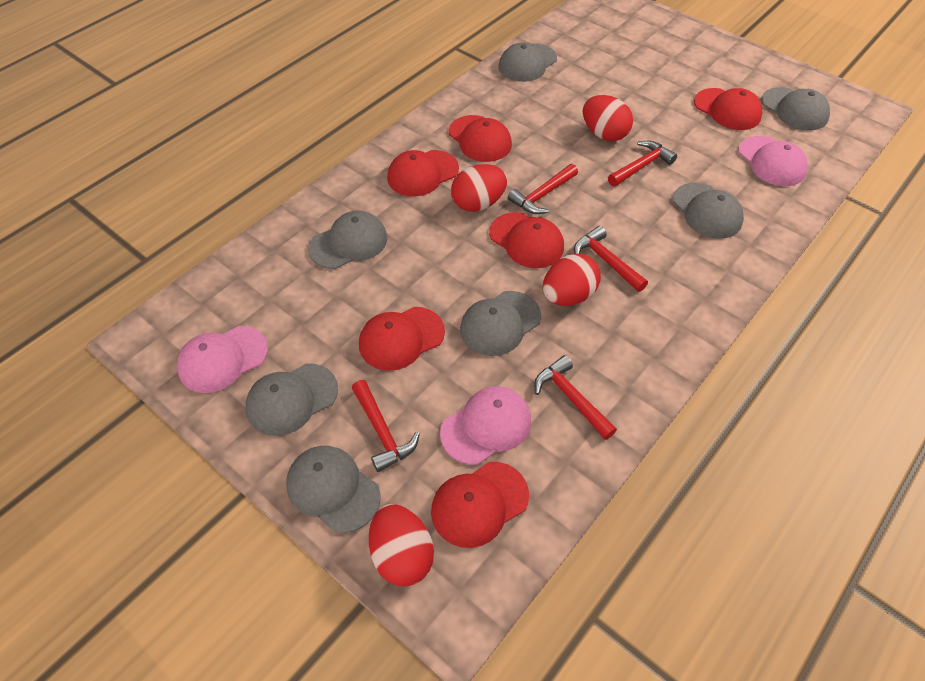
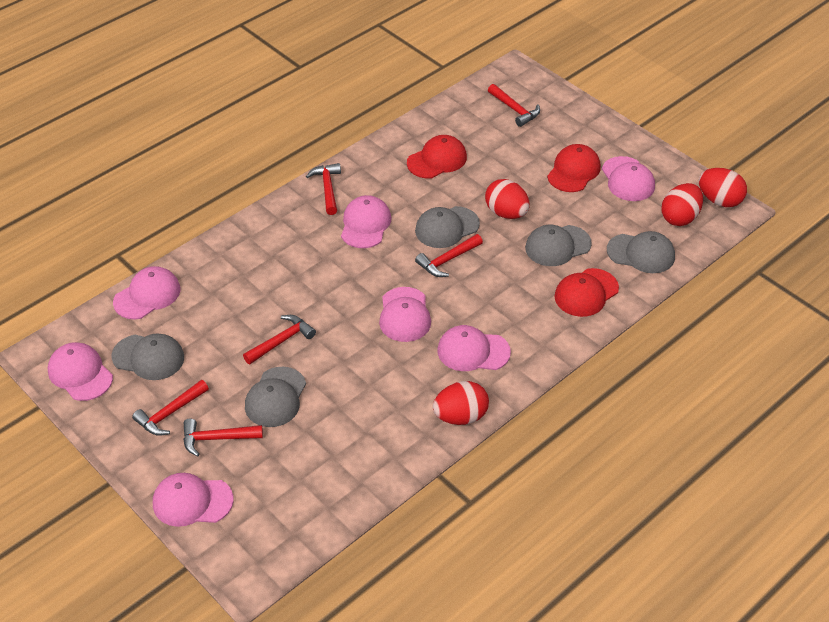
grey cap: [245,363,338,436] [286,446,381,533] [308,211,387,269] [460,291,541,356] [498,42,557,82] [673,183,744,239] [762,87,830,131] = 7 -> [112,333,184,380] [245,367,306,427] [415,206,480,248] [525,225,592,266] [607,231,675,273] = 5
pink cap: [177,326,268,393] [440,386,531,465] [738,136,808,186] = 3 -> [48,342,113,401] [113,266,180,320] [153,473,234,527] [341,195,391,248] [379,287,431,342] [437,325,511,371] [602,156,655,201] = 7
red cap: [359,307,445,371] [387,150,459,197] [431,462,529,548] [449,115,512,162] [489,212,564,268] [694,88,763,130] = 6 -> [407,135,467,179] [547,144,600,192] [554,268,619,317] = 3
red hammer: [352,380,420,472] [508,164,578,214] [534,355,617,440] [574,226,648,292] [608,141,677,186] = 5 -> [132,380,209,436] [183,419,263,457] [243,315,316,364] [306,163,341,215] [415,234,483,277] [488,84,540,127] = 6

